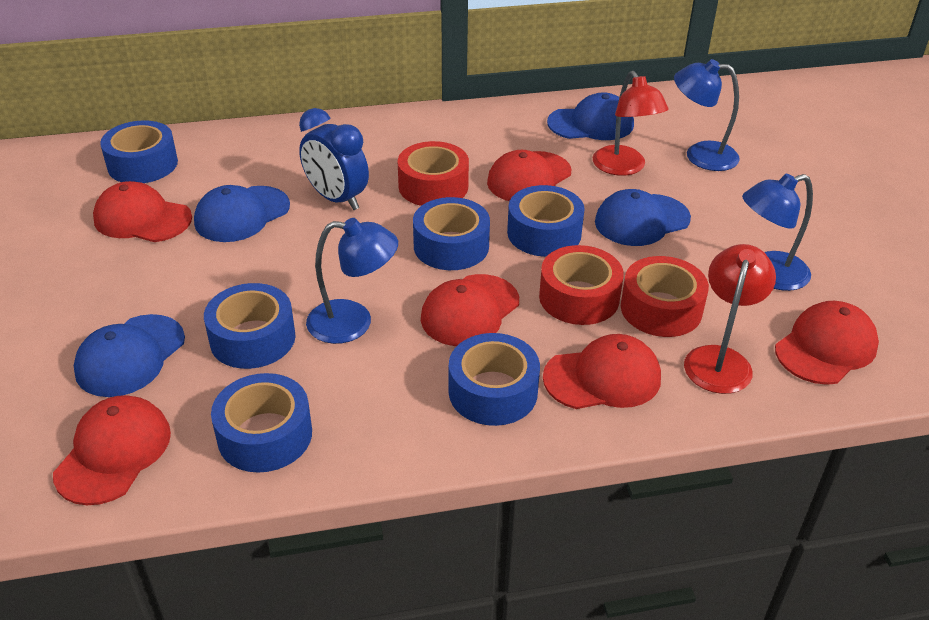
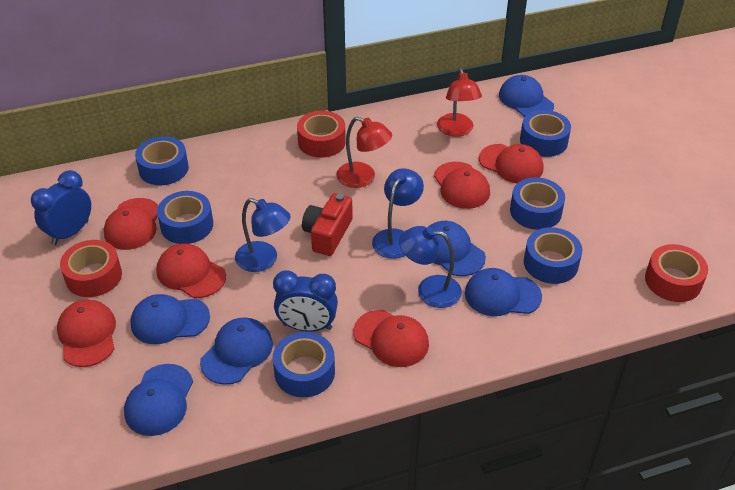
blue cap: [74,314,185,397] [194,185,290,242] [547,92,634,140] [595,189,691,246] = 4 -> [124,364,193,436] [130,294,210,344] [200,317,273,385] [428,221,486,276] [465,268,542,316] [499,75,554,117] = 6
blue clock: [299,108,369,210] = 1 -> [31,170,91,245] [273,270,338,332] = 2
red camera: none = 0 -> [302,193,353,256] = 1

